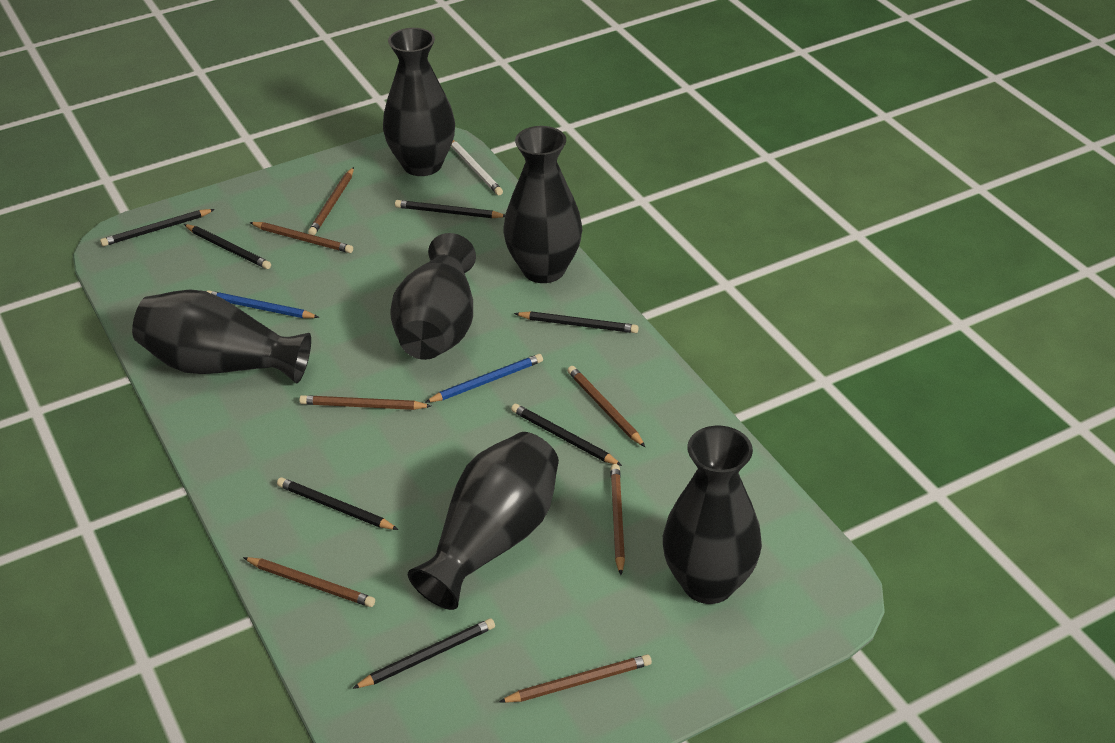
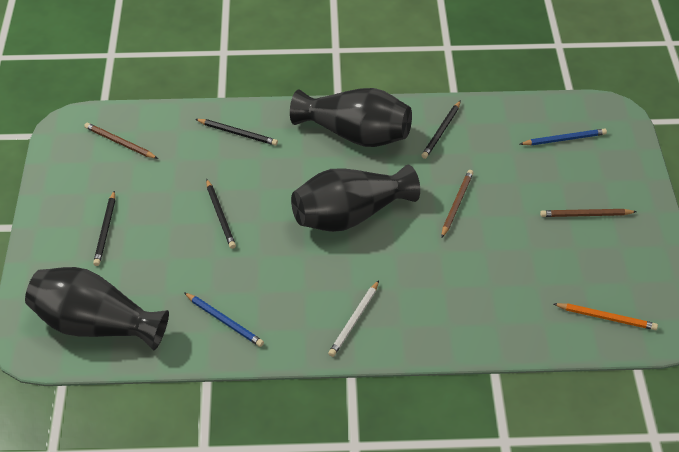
black pencil: [100,209,215,246] [184,224,271,269] [277,478,399,530] [352,618,495,689] [395,200,505,218] [511,404,622,466] [514,311,639,333] = 7 -> [93,190,115,266] [195,119,278,146] [206,179,236,249] [422,100,461,159] = 4
black vase: [132,289,311,383] [383,28,455,176] [390,233,476,360] [408,432,559,610] [503,126,582,283] [663,426,762,604] = 6 -> [25,267,169,351] [290,88,412,147] [291,165,420,232] = 3
brown pencil: [243,557,375,607] [249,222,353,253] [299,395,431,410] [308,167,354,235] [499,654,652,703] [567,366,645,447] [610,464,625,575] = 7 -> [84,123,158,159] [441,170,473,238] [540,209,637,217] = 3
orange pencil: none = 0 -> [554,303,658,330] = 1

